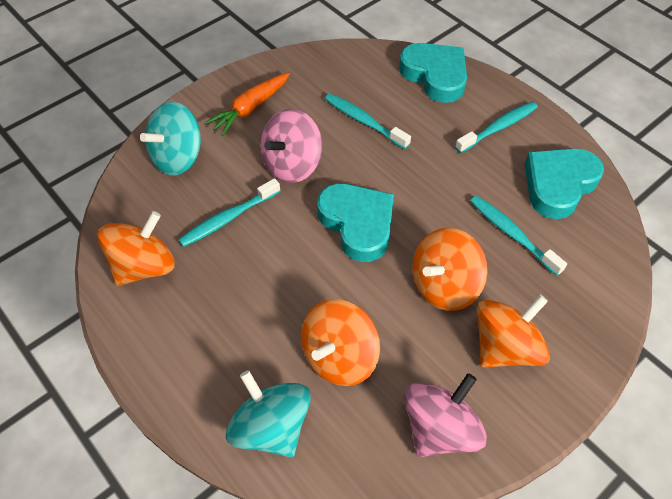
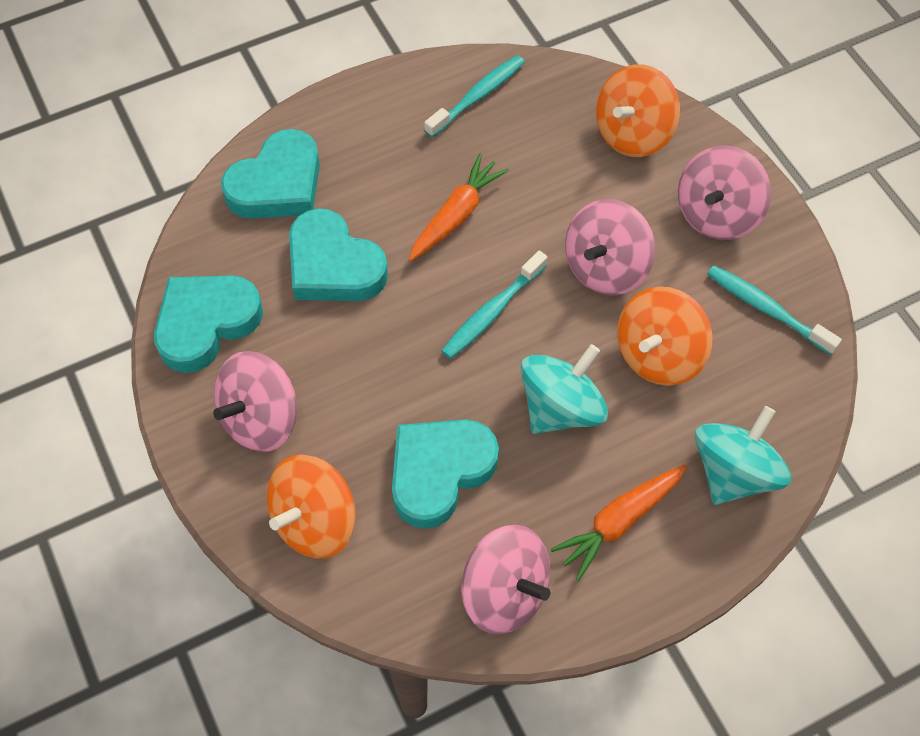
orange carrot: [205,72,290,136] = 1 -> [408,154,509,261] [551,465,687,580] = 2
orange spinning top: [97,211,175,286] [301,299,380,386] [412,228,488,311] [477,295,550,368] = 4 -> [266,455,356,559] [596,64,680,157] [617,287,712,386] = 3
pink spinning top: [260,109,322,183] [404,373,487,457] = 2 -> [213,351,297,452] [461,525,550,634] [565,199,655,295] [678,145,771,240] = 4
turquoise heart: [317,183,394,262] [399,43,467,103] [525,148,604,219] = 3 -> [154,276,263,373] [221,129,320,218] [289,208,388,301] [392,420,499,529] = 4
turquoise toothbrush: [178,178,281,247] [325,93,411,149] [455,102,538,153] [470,195,567,276] = 4 -> [424,55,525,138] [441,250,548,359] [707,265,842,355] = 3

